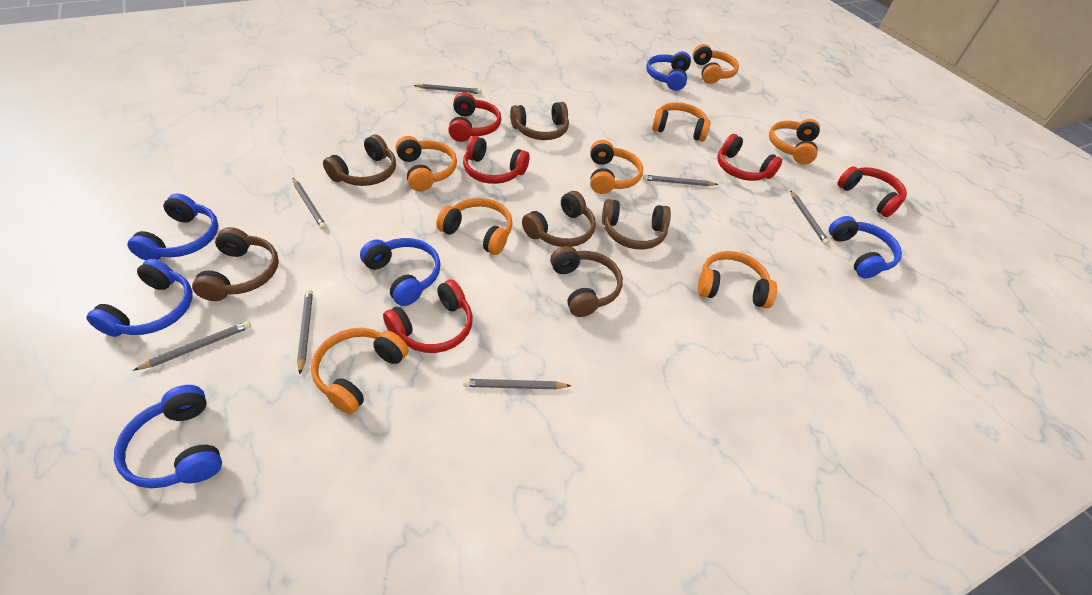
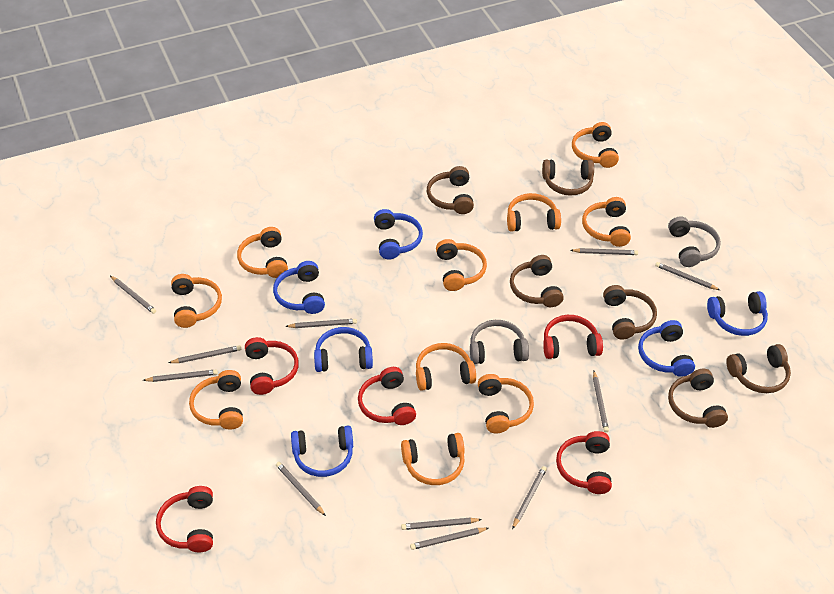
grey headphones: none = 0 -> [470,320,529,364] [668,217,721,267] = 2
grey pencil: [133,321,251,371] [293,178,327,229] [297,289,313,374] [414,84,482,94] [463,379,571,389] [643,175,718,186] [790,190,829,245] = 7 -> [110,276,156,314] [143,370,218,382] [169,345,241,363] [276,462,326,516] [285,319,357,328] [401,518,482,530] [410,528,489,550] [512,466,547,529] [570,248,638,255] [593,371,609,432] [655,262,720,290] = 11
orange headphones: [311,328,409,414] [395,136,457,191] [436,198,513,255] [590,140,643,194] [652,102,710,142] [693,44,739,84] [698,251,777,308] [769,119,820,165] = 8 -> [171,274,222,328] [189,370,243,430] [237,227,288,278] [401,433,465,485] [416,343,476,391] [436,239,487,291] [478,374,534,434] [507,193,561,232] [572,122,619,168] [582,197,631,247] = 10

